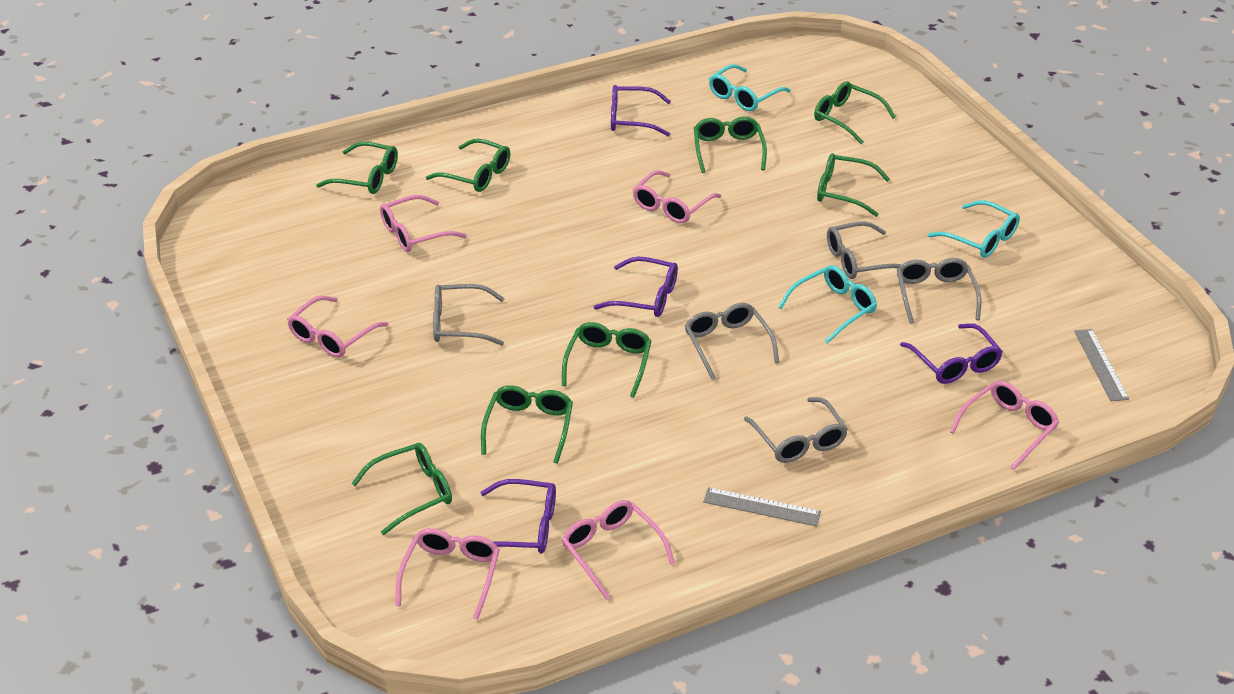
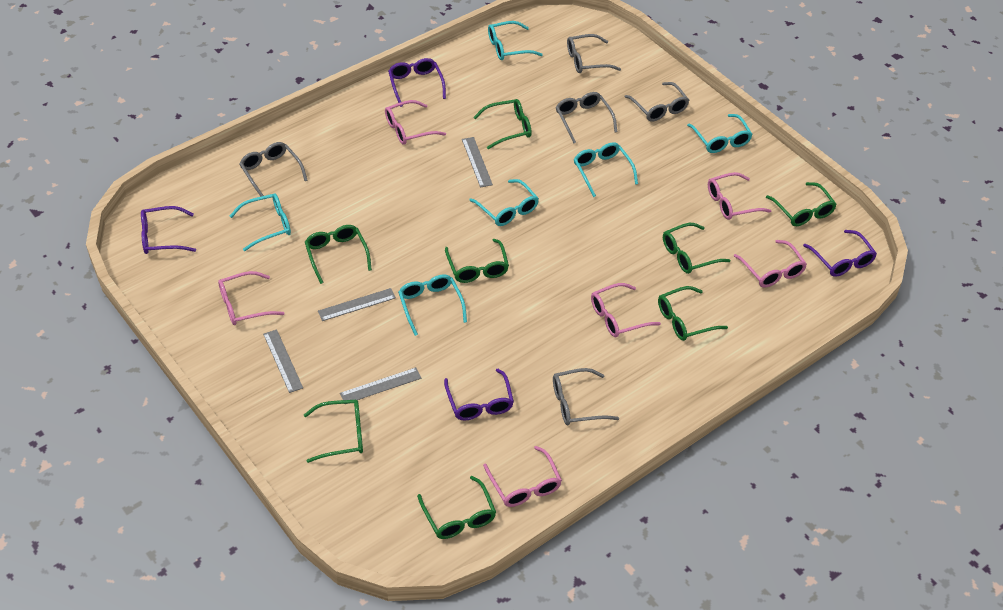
grey ruler: [703,487,821,527] [1074,329,1129,401] = 2 -> [263,329,303,393] [318,288,396,321] [340,367,421,400] [462,137,493,187] = 4
turquoise glasses: [709,64,791,111] [778,265,877,344] [928,200,1020,258] = 3 -> [230,194,291,251] [398,274,467,336] [469,179,539,226] [488,21,543,60] [574,142,638,197] [687,114,753,153] = 6

